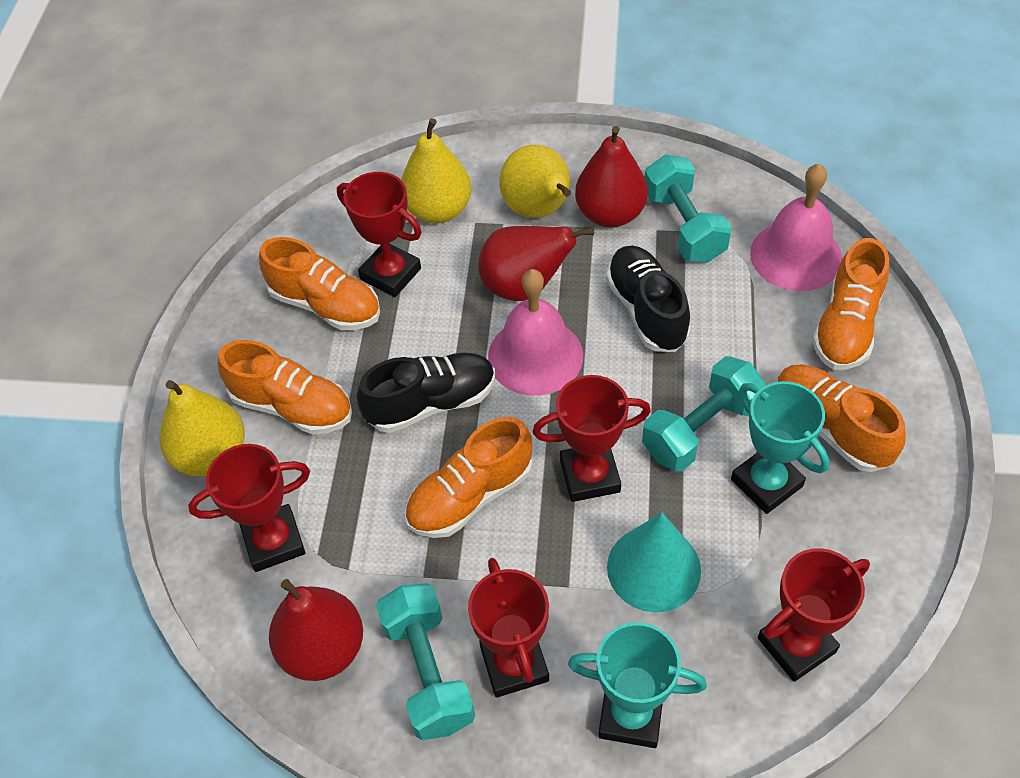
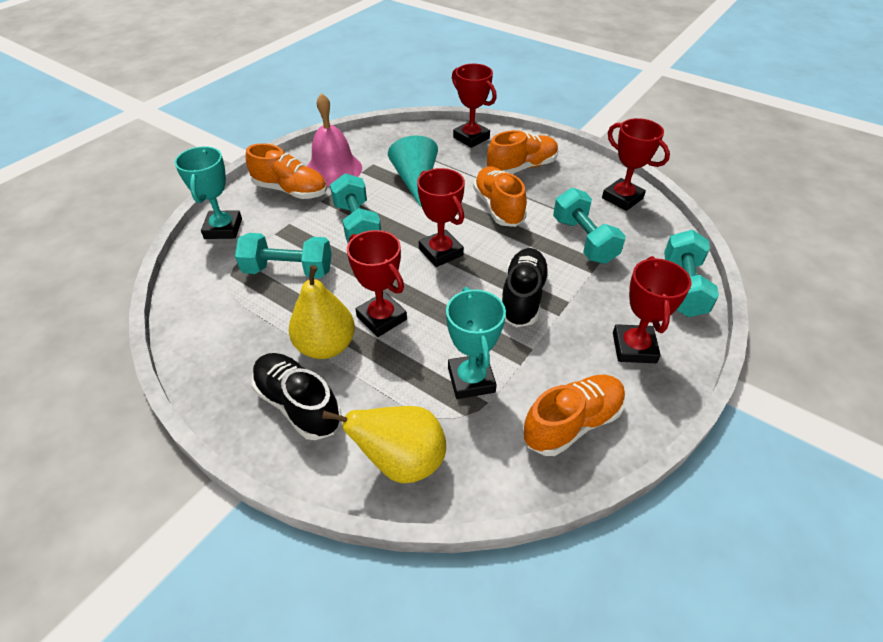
orange shoe: [218,340,352,435] [259,237,380,330] [405,417,532,538] [777,365,905,472] [812,238,889,370] = 5 -> [246,143,327,199] [473,166,527,227] [487,130,559,174] [522,375,625,456] = 4
pink bell: [488,269,583,396] [750,163,842,291] = 2 -> [307,93,362,186] = 1
red pear: [269,579,363,681] [478,226,594,301] [575,126,648,228] = 3 -> none = 0
turquoise dumbbell: [376,583,475,740] [642,356,766,472] [645,154,732,263] = 3 -> [235,233,332,278] [330,173,381,243] [553,188,626,264] [664,230,719,317] = 4
yellow pear: [160,380,245,477] [401,118,472,224] [499,145,571,218] = 3 -> [289,265,355,359] [322,406,446,483] = 2

